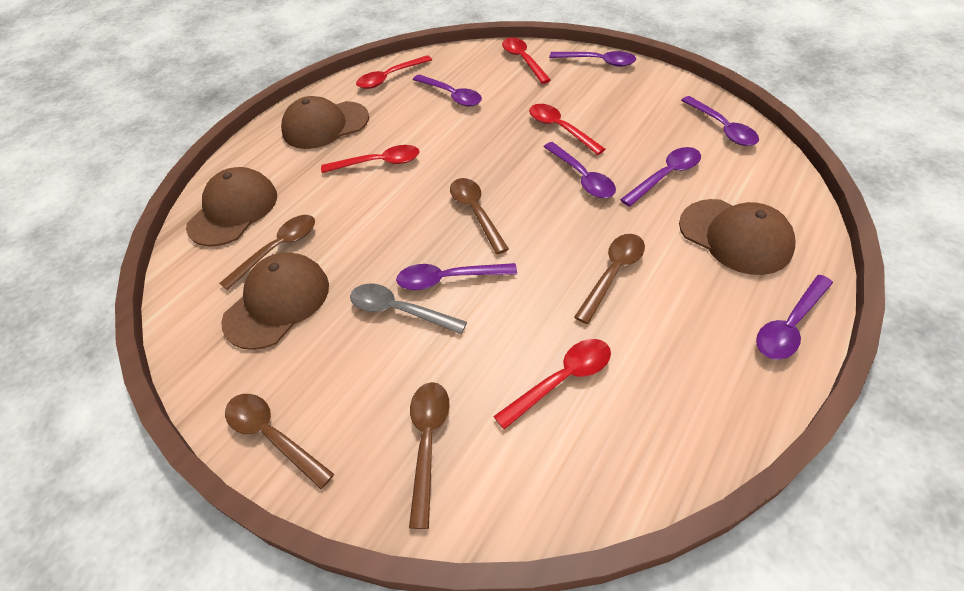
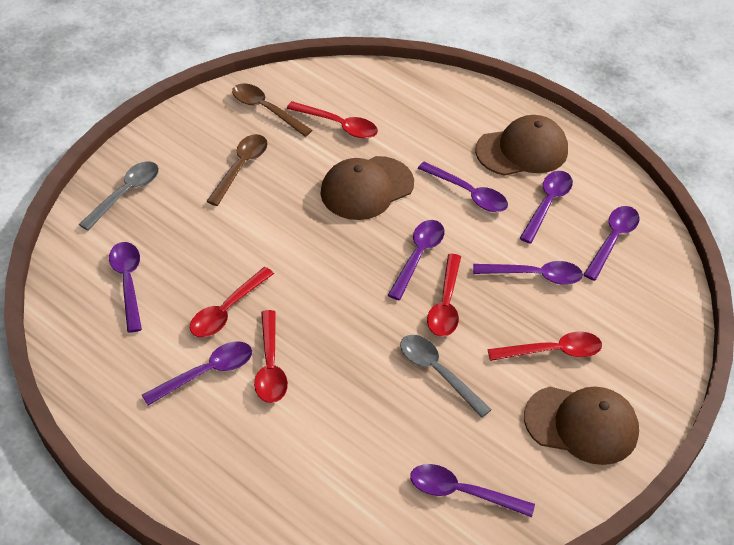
brown cap: [186,167,277,247] [221,252,329,350] [281,96,369,149] [679,199,796,275] = 4 -> [320,156,414,220] [475,115,568,176] [524,387,639,465] = 3
brown spoon: [219,215,315,290] [225,394,334,489] [409,382,450,529] [450,178,509,254] [574,234,645,324] = 5 -> [207,134,268,206] [232,83,312,137] = 2
grey spoon: [350,284,467,334] = 1 -> [79,161,159,231] [400,335,492,418] = 2
purple spoon: [396,263,517,290] [413,74,482,106] [544,142,616,198] [549,51,636,67] [620,147,701,207] [681,96,759,146] [756,275,833,360] = 7 -> [109,242,142,332] [142,341,252,405] [388,220,445,300] [410,464,535,517] [418,162,508,212] [473,261,583,285] [519,171,573,244] [583,206,640,281] = 8

